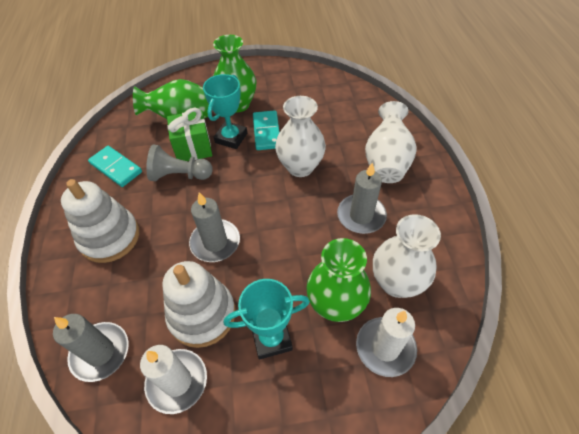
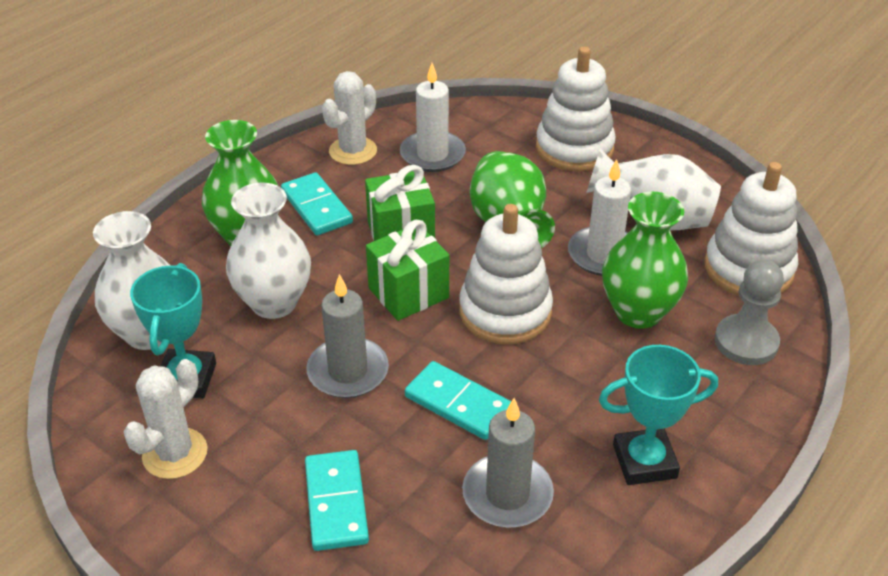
green gift: [167,108,212,161] = 1 -> [365,165,435,241] [366,220,449,321] = 2
grey candle: [53,314,129,382] [189,192,240,262] [337,162,387,234] = 3 -> [306,274,389,398] [462,398,554,528] = 2
turquoise domino: [88,146,142,187] [253,110,280,150] = 2 -> [281,172,353,235] [305,450,369,551] [405,361,511,440] = 3
white cactus: none = 0 -> [123,359,208,479] [322,71,377,165] = 2
white stacking toy: [61,179,139,263] [162,261,235,348] = 2 -> [459,204,553,344] [536,47,616,171] [704,162,798,296] = 3

